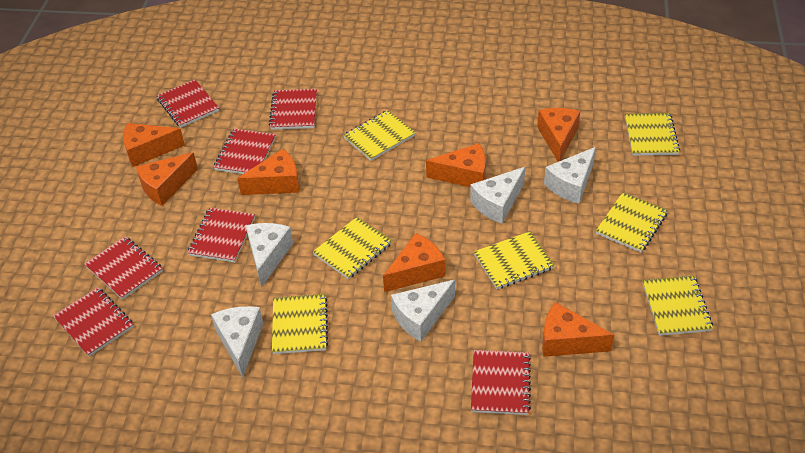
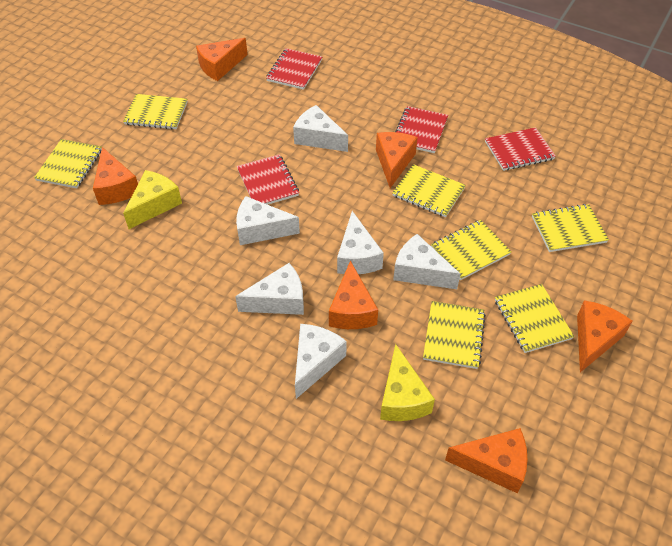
orange cheese: [123,123,185,167] [136,152,198,206] [237,149,300,195] [383,233,446,292] [426,143,486,187] [537,108,580,162] [542,302,614,357] = 7 -> [93,147,138,205] [196,38,248,81] [329,261,378,329] [376,132,418,188] [445,428,528,493] [577,300,632,372] = 6
red notebook: [53,287,134,357] [84,236,163,300] [157,79,219,127] [188,208,255,263] [214,129,276,174] [269,89,317,130] [471,350,531,415] = 7 -> [237,154,299,205] [266,48,322,90] [395,106,448,153] [485,127,556,171] = 4
white cheese: [211,306,264,377] [246,223,293,287] [391,280,455,342] [470,167,525,224] [544,147,596,204] = 5 -> [235,263,304,315] [236,196,300,245] [293,105,348,152] [295,324,347,399] [337,211,384,274] [393,234,460,289] = 6
yellow cheese: none = 0 -> [123,170,182,229] [380,344,435,421] = 2

